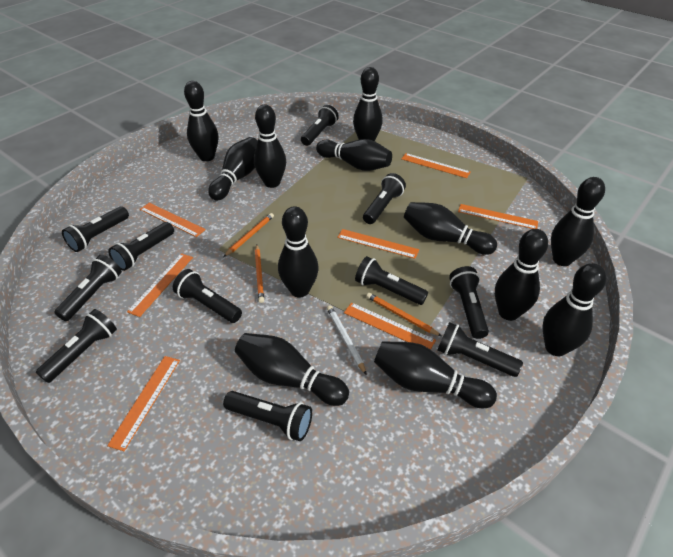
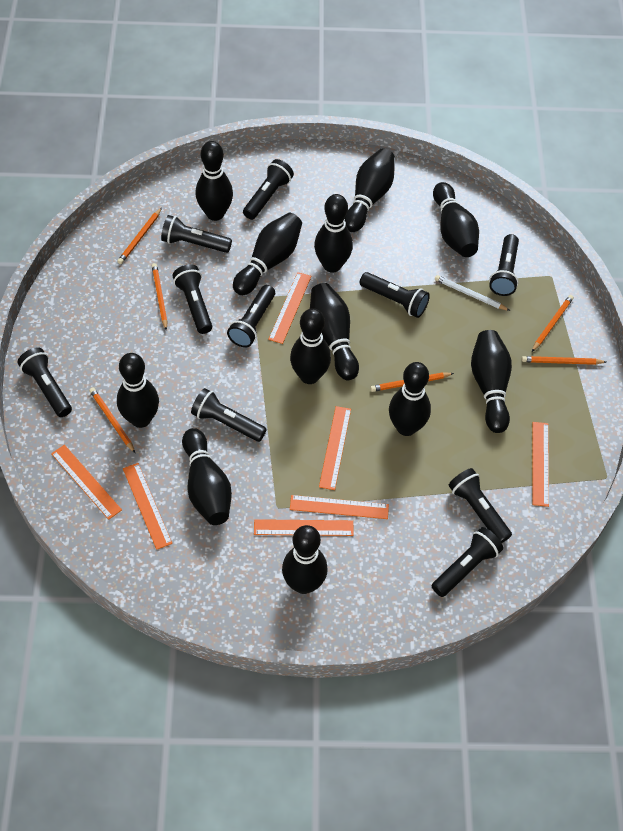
black flashlight: [36,309,117,383] [54,255,122,321] [62,206,129,252] [108,222,174,271] [173,269,242,323] [223,391,312,441] [301,105,339,146] [355,256,428,305] [363,173,406,224] [438,322,523,377] [449,266,489,339] = 11 -> [17,347,72,417] [161,215,232,253] [172,264,212,334] [191,388,267,442] [227,285,275,348] [243,159,294,220] [360,272,430,318] [432,527,503,597] [448,468,512,543] [489,234,519,296] = 10
orange pencil: [223,213,274,257] [255,244,264,303] [366,293,441,336] = 3 -> [89,387,135,453] [117,208,162,264] [152,263,167,330] [370,373,454,392] [522,356,606,365] [532,295,574,352] = 6

